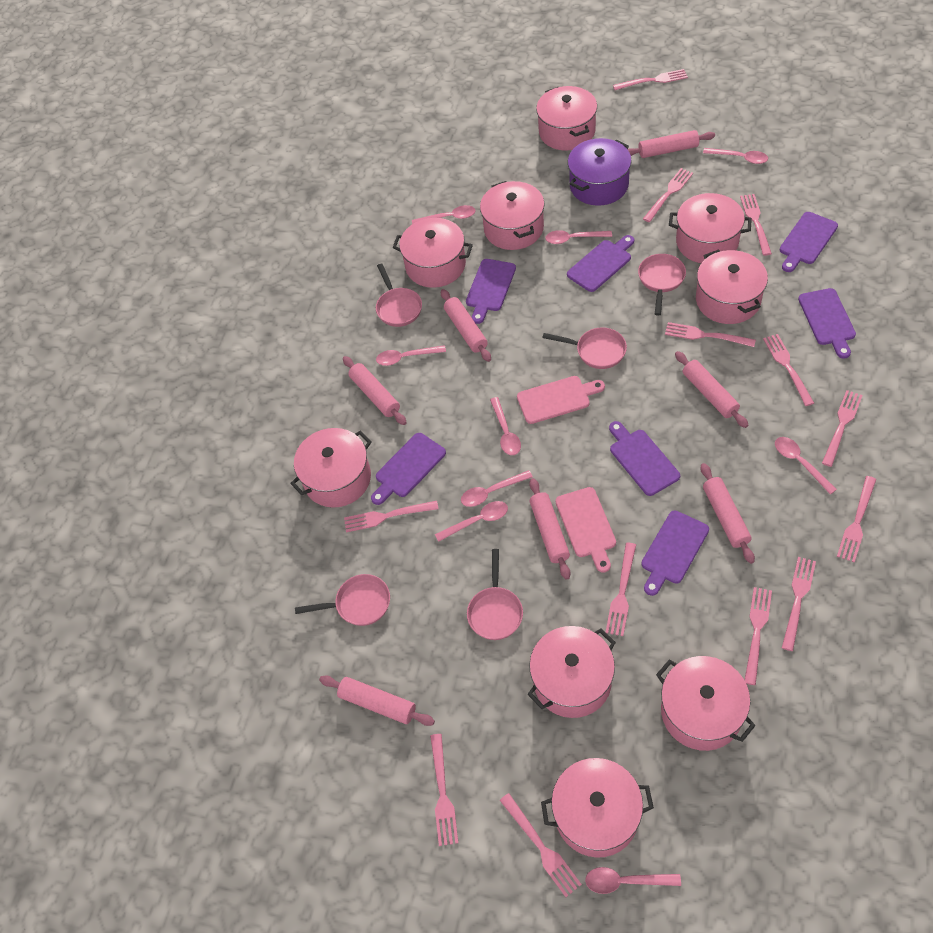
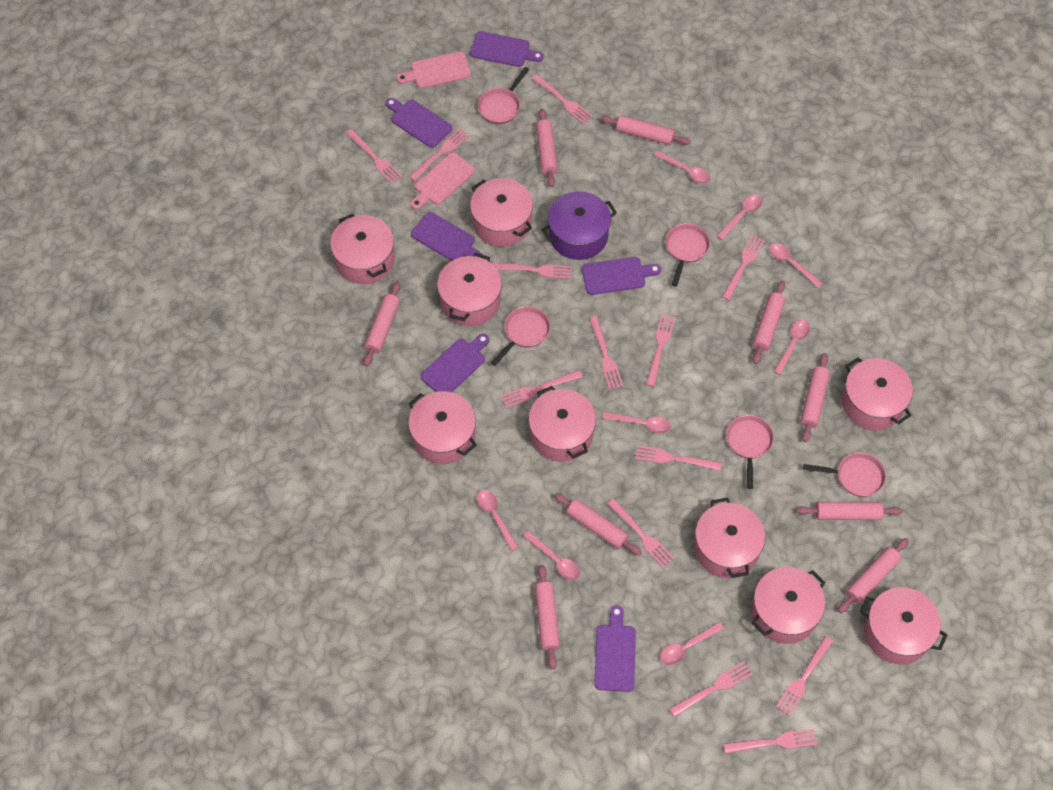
pink rolling pin: [319,676,435,726] [343,356,407,425] [441,289,491,362] [529,478,570,580] [628,130,715,158] [675,351,748,428] [701,463,755,564] = 7 -> [364,282,401,366] [535,565,560,669] [536,108,558,187] [554,493,642,555] [600,115,691,145] [753,281,786,364] [796,502,903,520] [800,353,830,442] [838,538,909,613] = 9
pink spoon: [376,345,446,366] [412,205,476,224] [435,501,508,542] [461,470,533,507] [490,397,521,455] [545,230,612,244] [585,867,681,894] [703,148,768,164] [775,437,837,494] = 9 -> [477,490,519,551] [523,530,580,580] [602,412,671,434] [654,151,711,184] [660,622,724,665] [717,195,762,240] [769,243,823,288] [773,320,810,375] = 8
purple cutting board: [371,433,446,505] [466,259,516,324] [567,235,634,292] [609,421,680,496] [641,510,709,596] [780,212,838,272] [798,288,856,358] = 7 -> [385,98,452,148] [411,212,483,261] [420,334,489,392] [470,31,544,67] [582,257,661,295] [594,605,636,692] = 6

